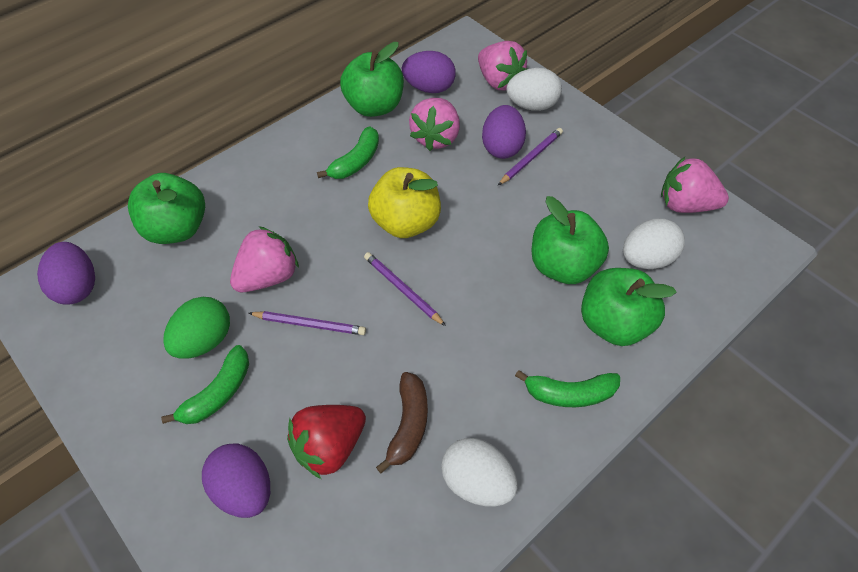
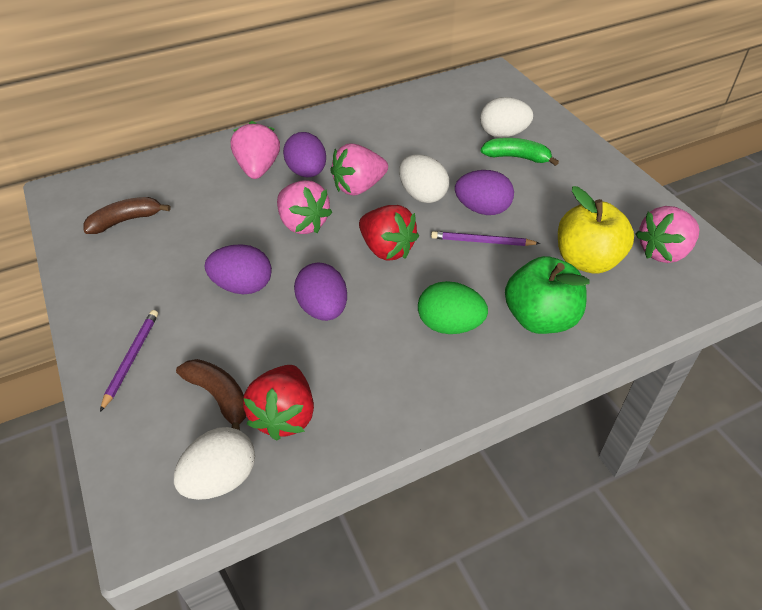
brown banana: [376,372,428,474] = 1 -> [83,197,170,234] [176,359,246,430] = 2
green apple: [128,173,205,244] [340,42,404,117] [531,196,609,284] [581,268,677,346] = 4 -> [505,256,590,334] = 1
green banana: [161,345,249,424] [317,126,379,179] [515,370,620,407] = 3 -> [481,138,559,166] = 1
purple pencil: [249,311,366,335] [364,252,446,326] [498,128,563,185] = 3 -> [100,310,158,412] [431,231,540,246] = 2
red strawberry: [287,405,366,479] = 1 -> [243,365,314,441] [359,205,419,261] = 2

